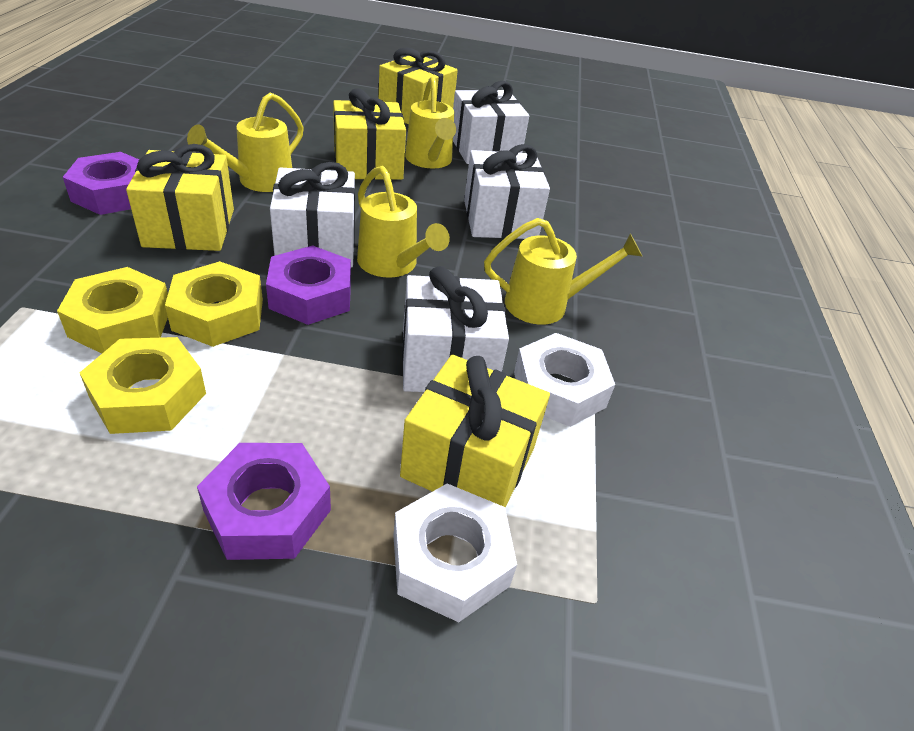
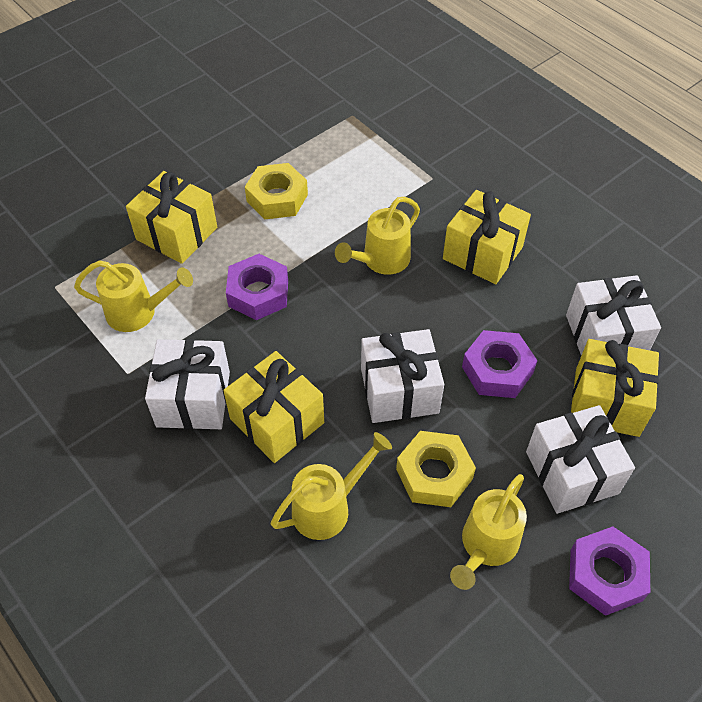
white nut: [393,484,517,622] [514,333,615,427] = 2 -> none = 0
yellow nut: [57,267,168,354] [79,337,206,434] [165,261,263,347] = 3 -> [245,163,308,219] [396,431,476,507] = 2

